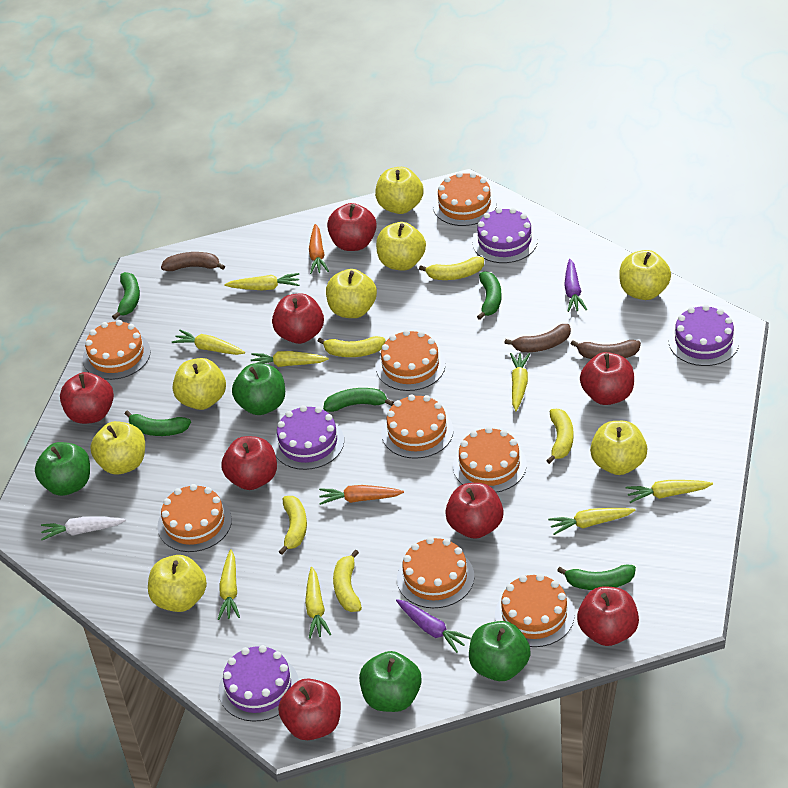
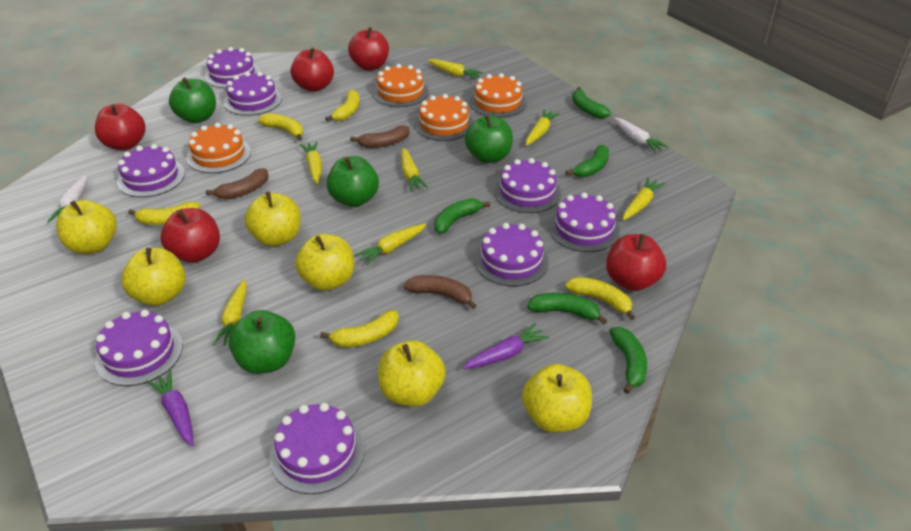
orange cake: [83,320,151,380] [157,484,232,552] [376,330,446,391] [381,394,454,459] [397,537,474,608] [433,172,497,226] [453,427,527,493] [495,574,575,647] = 8 -> [186,123,251,173] [373,64,429,107] [414,94,473,141] [469,73,527,118] = 4
orange carrot: [309,224,329,274] [319,485,404,505] = 2 -> none = 0
purple cake: [219,645,299,722] [273,405,344,470] [472,208,538,263] [668,305,739,366] = 4 -> [95,310,183,386] [117,144,185,197] [205,47,260,88] [224,72,282,116] [269,403,365,494] [475,223,549,286] [494,158,561,213] [549,192,620,252] = 8
red apple: [60,372,114,424] [222,436,277,490] [272,294,324,344] [278,678,341,740] [327,203,377,251] [445,483,504,539] [577,586,639,646] [580,352,634,405] = 8 -> [95,104,146,150] [161,208,220,263] [291,48,334,92] [348,27,389,71] [606,234,666,291] = 5
white carrot: [41,517,126,540] = 1 -> [47,175,87,223] [614,117,668,153] = 2
yellow apple: [90,421,145,475] [148,555,207,612] [173,358,226,410] [326,269,377,318] [375,167,424,214] [376,222,426,271] [590,421,647,475] [619,250,671,300] = 8 -> [56,200,117,254] [122,248,186,306] [245,192,301,247] [295,234,354,291] [378,340,446,407] [522,364,592,432] = 6
yellow carrot: [172,330,245,355] [218,549,240,620] [224,273,299,290] [251,351,329,367] [305,567,331,639] [510,353,530,411] [548,508,636,535] [626,480,713,503] = 8 -> [213,280,247,346] [300,142,322,184] [354,224,426,266] [401,148,428,191] [427,59,483,80] [526,109,560,146] [623,177,665,220] = 7

